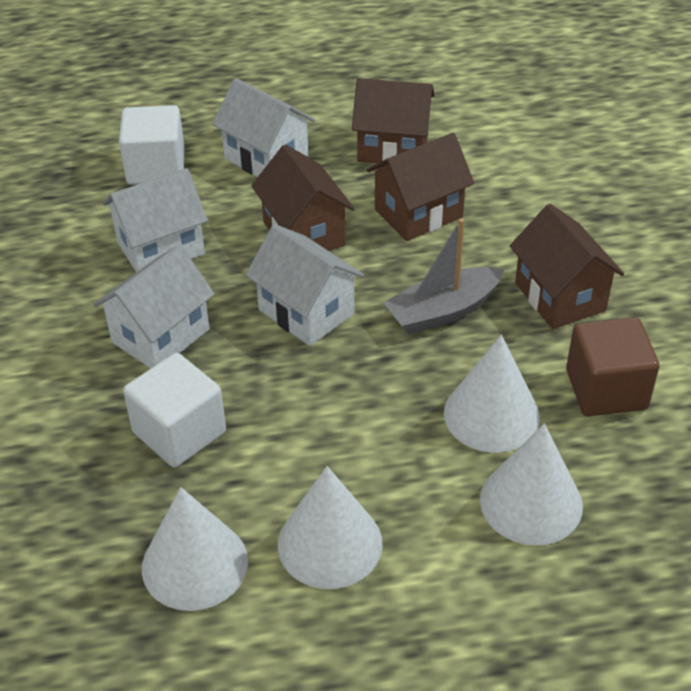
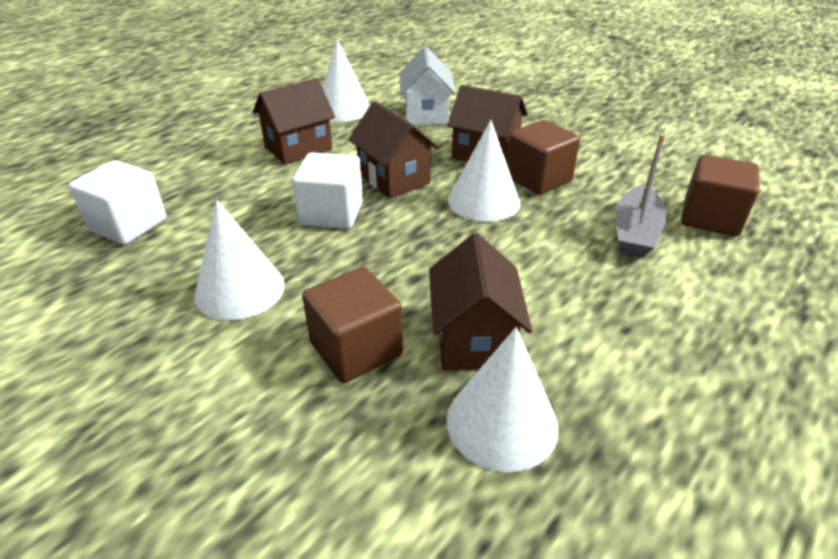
brown cube: [566,317,659,416] = 1 -> [302,267,403,383] [507,120,580,195] [681,154,759,236] = 3
white house: [94,245,215,368] [103,168,208,272] [212,78,315,177] [246,224,364,346] = 4 -> [400,46,456,125] = 1

